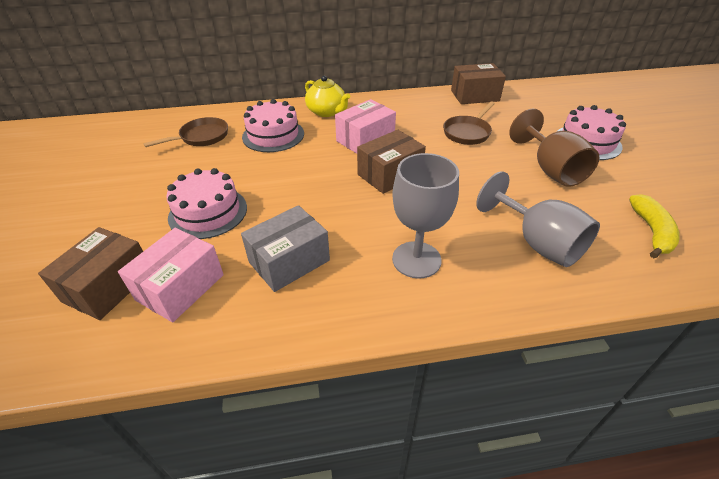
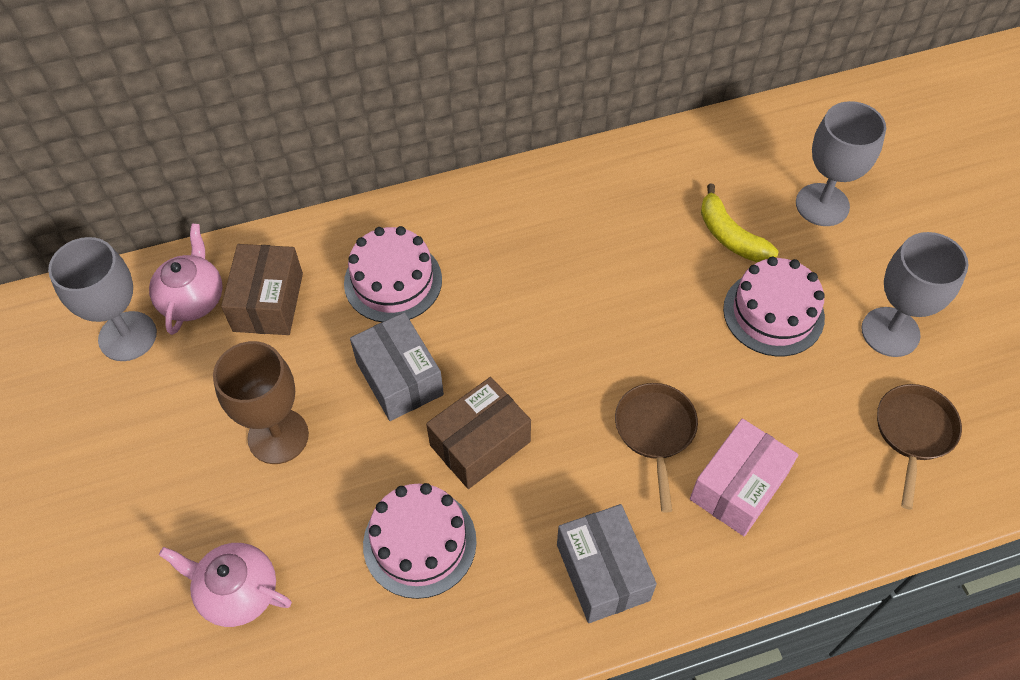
brown box: [38,227,143,320] [357,130,426,194] [451,63,506,104] = 3 -> [221,244,303,335] [426,377,531,489] = 2
grey box: [241,205,330,292] = 1 -> [350,312,444,421] [557,504,657,623] = 2
grey goblet: [392,153,459,279] [476,171,600,267] = 2 -> [48,237,157,361] [796,101,886,226] [861,232,969,357] = 3
pink box: [118,228,224,322] [335,99,396,154] = 2 -> [690,418,798,536] = 1
pink teapot: none = 0 -> [149,223,223,335] [159,543,292,627] = 2
yellow teapot: [305,76,350,117] = 1 -> none = 0

